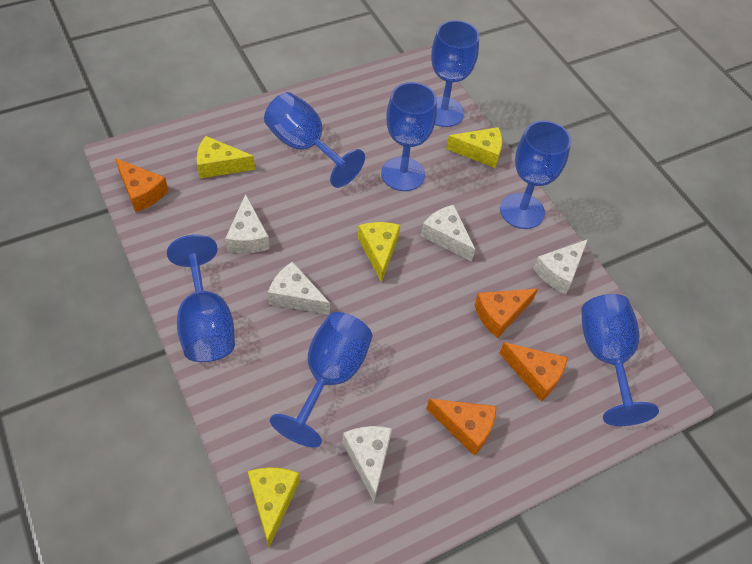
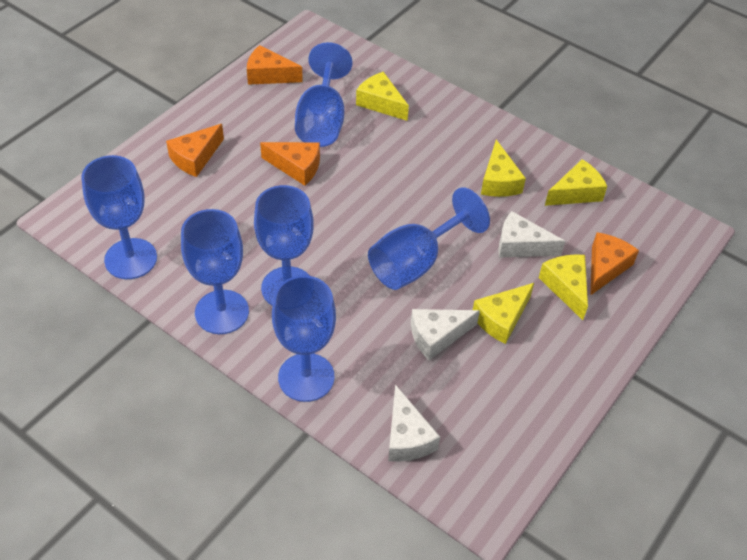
blue goblet: [167,234,235,362] [264,92,365,188] [270,312,372,448] [381,82,437,191] [431,20,479,127] [500,120,571,229] [581,294,659,426] = 7 -> [81,155,157,279] [181,209,249,334] [254,185,314,306] [272,275,336,402] [295,42,352,147] [368,187,490,290] = 6
white cheese: [225,194,270,253] [268,261,330,315] [342,426,392,502] [421,205,475,262] [533,239,588,294] = 5 -> [388,385,440,462] [411,309,480,360] [498,211,565,258] = 3
yellow cheese: [197,136,255,178] [248,467,300,547] [358,222,400,283] [446,127,502,168] = 4 -> [356,72,409,121] [473,283,534,344] [481,140,526,197] [539,254,588,320] [545,159,607,206] = 5

